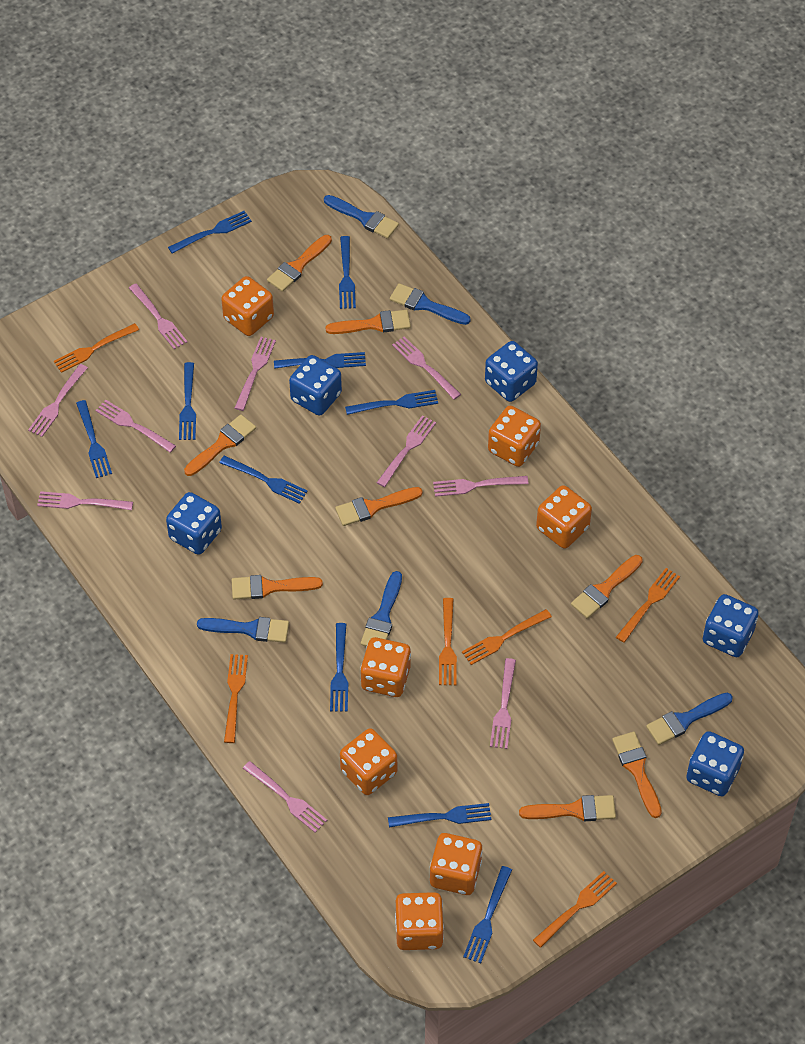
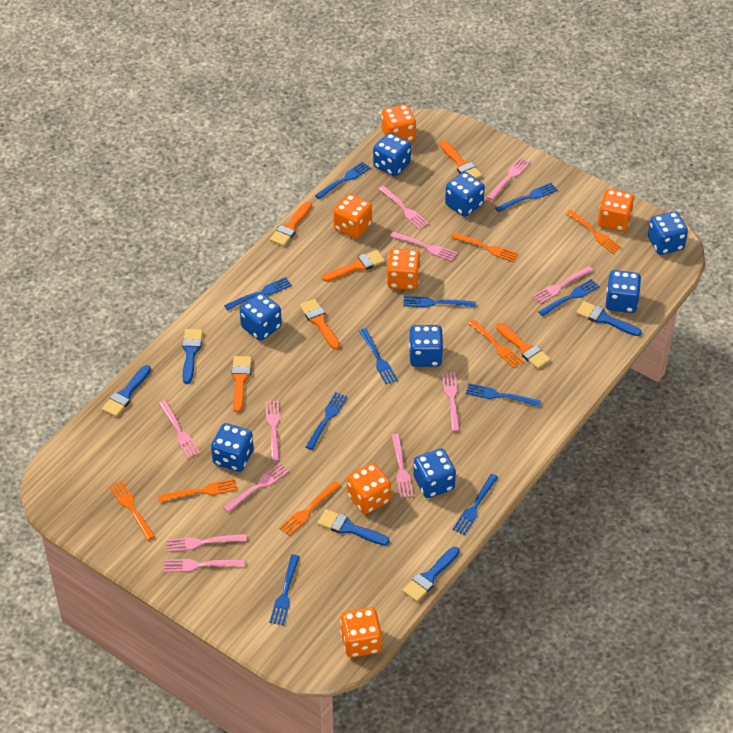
blue dice: [166,492,222,555] [289,355,342,416] [485,341,538,402] [686,731,744,796] [703,594,759,657] = 5 -> [211,423,254,472] [240,293,282,341] [373,133,411,177] [409,325,443,367] [413,448,456,498] [445,172,485,217] [606,270,641,313] [648,212,688,255] = 8
orange brush: [184,414,256,476] [232,575,323,599] [267,235,332,292] [325,310,411,334] [335,487,423,526] [519,795,616,821] [571,555,643,619] [612,732,662,818] = 8 -> [232,356,252,412] [270,202,312,246] [300,299,340,350] [322,250,385,282] [440,140,482,179] [496,323,551,369] = 6
orange dice: [221,276,274,336] [340,728,397,795] [360,637,411,697] [395,892,444,950] [430,833,483,895] [488,406,541,467] [536,485,592,549] = 7 -> [333,194,372,239] [340,607,382,658] [347,463,391,514] [382,104,416,142] [387,248,421,290] [598,189,634,232] = 6
pink fork: [28,364,88,437] [37,491,133,510] [95,400,176,453] [129,284,188,349] [235,337,276,411] [243,761,327,833] [376,415,436,487] [392,336,461,400] [433,476,529,497] [490,658,516,749] = 10 -> [159,400,200,458] [164,559,245,572] [166,534,247,552] [223,463,289,513] [265,400,280,462] [379,186,429,230] [390,232,457,261] [391,434,414,498] [442,372,460,432] [487,157,530,200] [532,266,593,304] = 11

